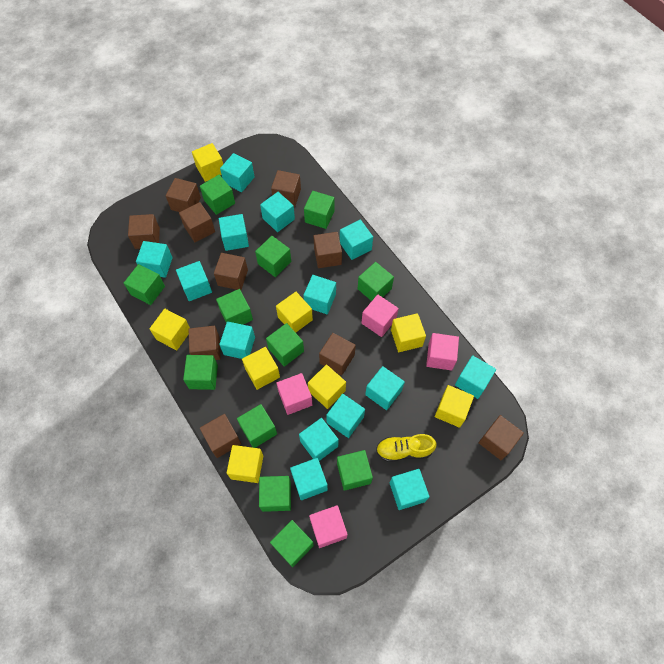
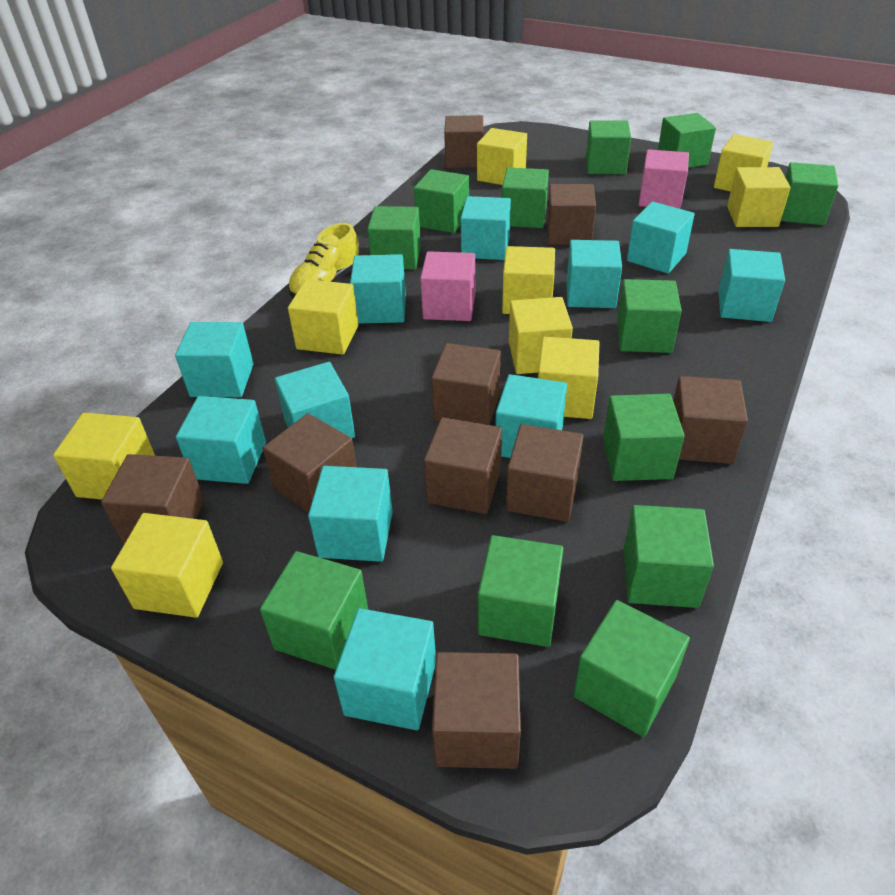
brown cube: [128,214,160,249] [166,178,201,212] [179,202,215,242] [189,326,221,360] [200,414,241,458] [214,253,248,290] [271,170,301,207] [314,232,342,268] [319,333,356,375] [478,415,524,460] = 10 -> [101,454,204,544] [263,413,357,513] [424,417,502,514] [431,343,501,425] [432,652,521,769] [444,115,483,168] [506,424,583,522] [547,184,596,245] [673,376,748,464] = 9
pink cube: [276,373,312,415] [309,505,348,548] [362,294,399,337] [426,333,459,371] = 4 -> [420,251,475,321] [639,149,689,209] = 2
turquoise cube: [136,241,173,278] [176,261,212,301] [219,214,249,251] [219,321,255,359] [220,153,254,192] [260,192,295,232] [290,458,328,500] [299,418,339,461] [303,275,336,314] [326,394,365,438] [340,219,373,260] [365,366,405,410] [390,469,430,510] [455,355,496,399] = 14 -> [175,322,254,397] [176,396,266,484] [275,362,355,438] [308,466,393,562] [334,608,436,730] [350,254,406,324] [461,196,511,260] [495,374,567,458] [567,240,622,308] [627,202,695,274] [719,249,785,322] = 11
yellow cube: [150,309,190,351] [192,143,223,182] [227,445,263,483] [242,347,280,390] [276,292,313,333] [308,365,346,409] [391,313,426,352] [435,385,474,428] = 8 -> [53,413,155,500] [111,513,223,618] [288,279,359,355] [477,128,527,185] [502,246,555,314] [509,297,573,374] [538,337,600,419] [714,134,774,192] [727,167,791,227] = 9

